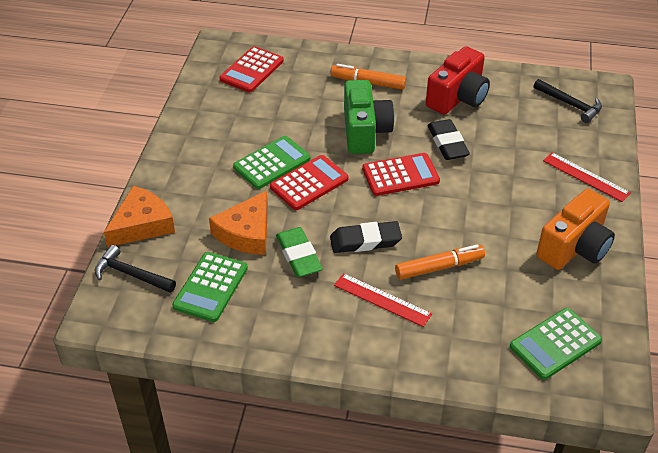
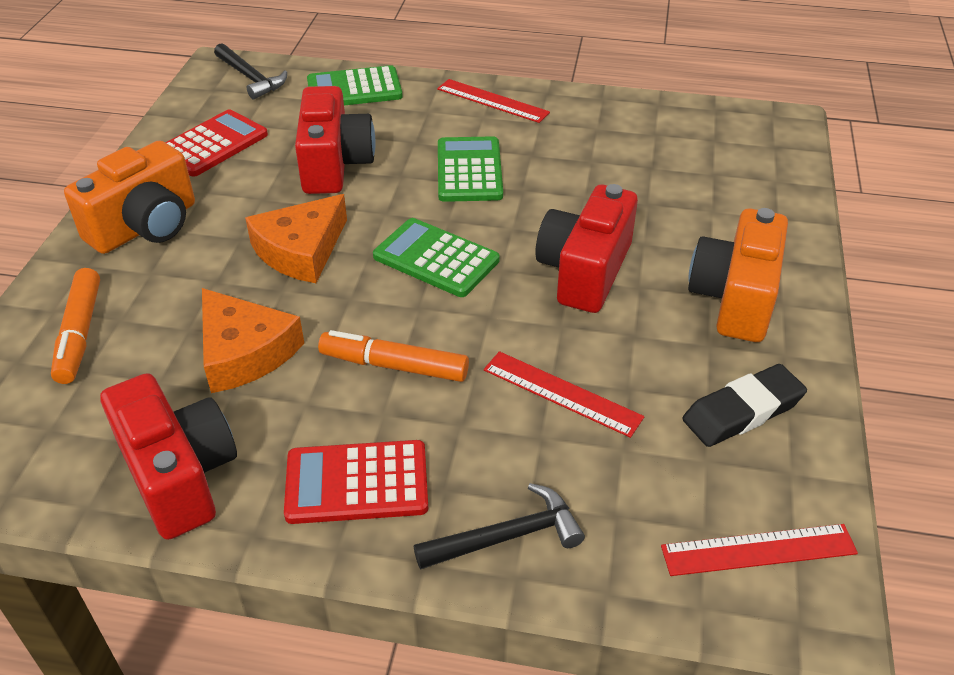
black eraser: [330,221,402,253] [428,119,470,160] = 2 -> [682,364,807,447] = 1
green camera: [344,80,394,154] = 1 -> none = 0
green eraser: [276,227,323,277] = 1 -> none = 0
orange camera: [536,189,615,270] = 1 -> [64,140,195,254] [688,208,788,342] = 2
red calculator: [219,46,284,92] [270,155,349,210] [362,153,440,196] = 3 -> [165,109,268,176] [284,440,428,524] = 2
red camera: [426,46,490,115] = 1 -> [100,373,237,540] [295,86,376,194] [536,184,638,313] = 3
red ruler: [334,273,432,327] [543,152,631,202] = 2 -> [437,79,550,123] [484,351,644,438] [661,524,858,576] = 3

